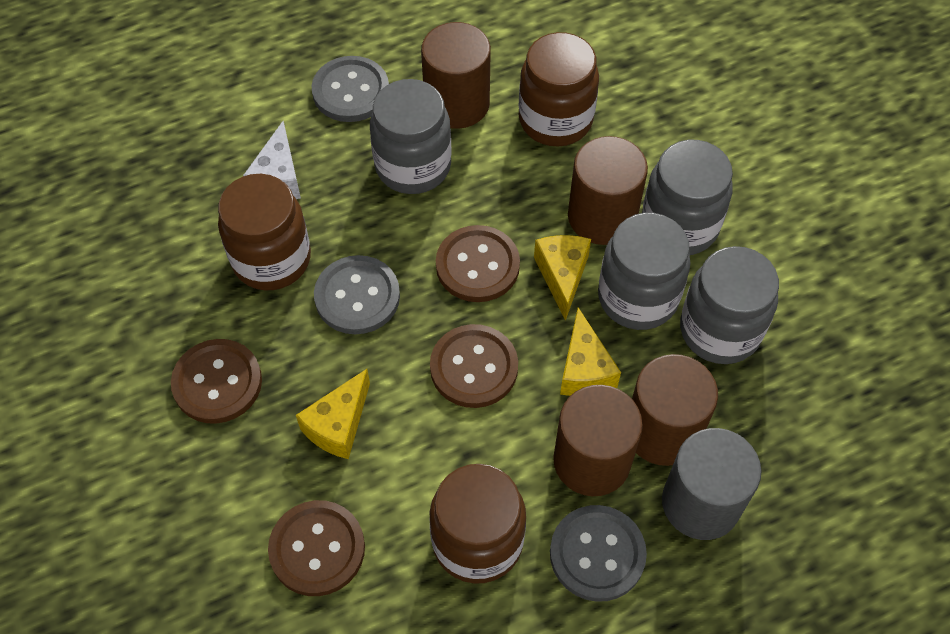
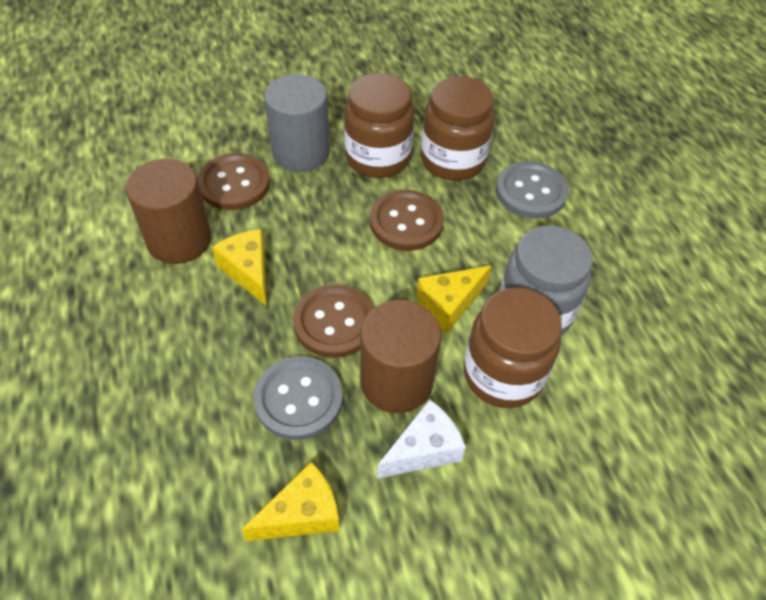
brown button: [171,339,262,424] [268,500,365,596] [430,324,518,408] [436,225,520,302] = 4 -> [197,153,270,210] [293,284,374,358] [370,190,444,251] = 3
brown cylinder: [421,22,491,129] [553,385,643,496] [568,136,648,245] [632,354,718,466] = 4 -> [126,159,211,264] [360,300,441,413] = 2
grey button: [312,56,389,122] [314,255,400,334] [550,505,647,602] = 3 -> [253,356,343,440] [496,161,568,219] = 2
grey jar: [370,79,452,194] [598,213,691,330] [642,140,733,255] [680,246,779,364] = 4 -> [499,225,593,336] = 1

